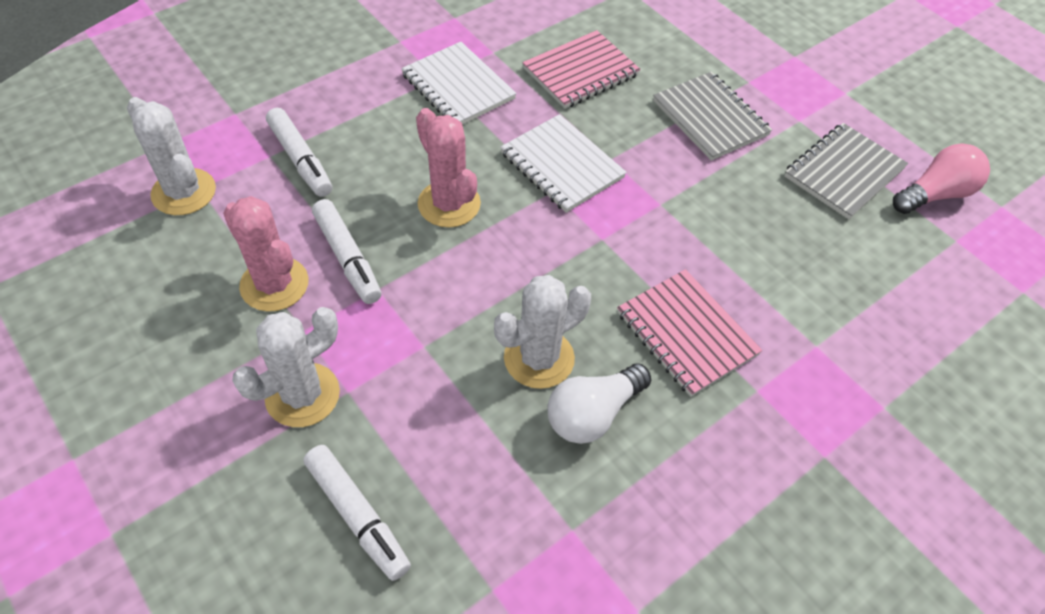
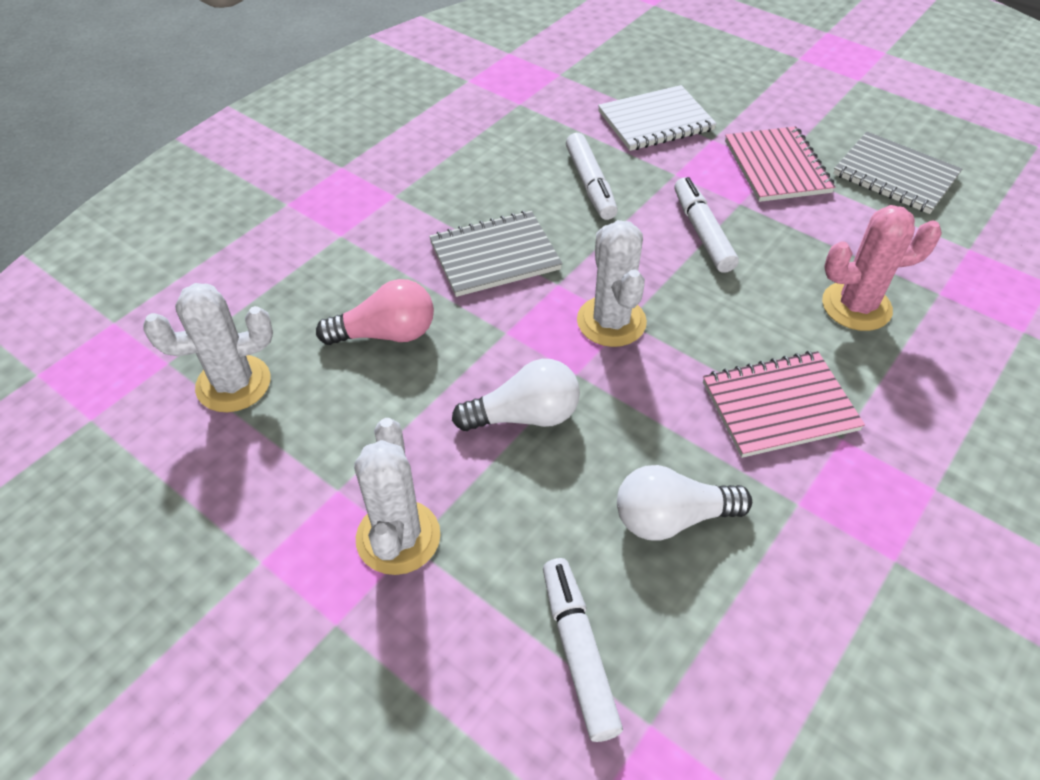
pink cactus: [223,196,309,312] [416,108,481,228] = 2 -> [822,205,942,331] = 1
white light bulb: [548,363,651,444] = 1 -> [452,359,580,431] [617,465,752,541] = 2
white notebook: [401,42,517,125] [500,114,627,213] = 2 -> [598,85,717,151] = 1

